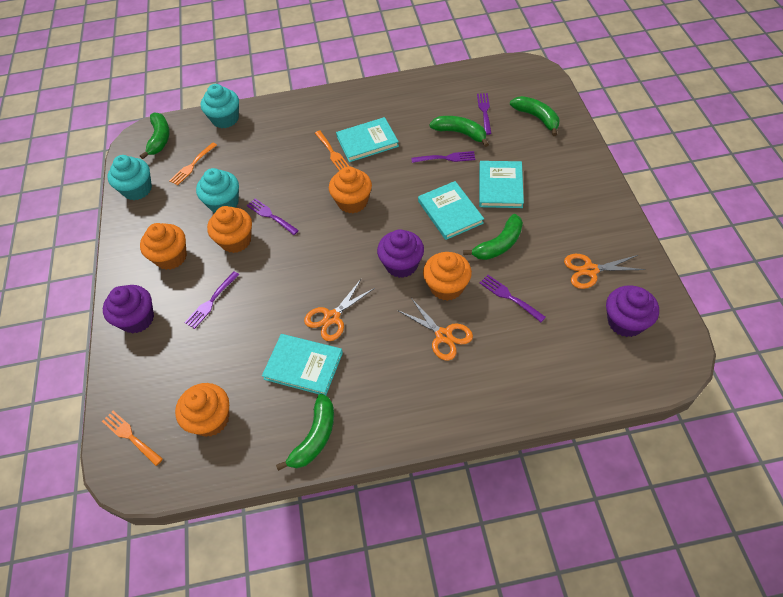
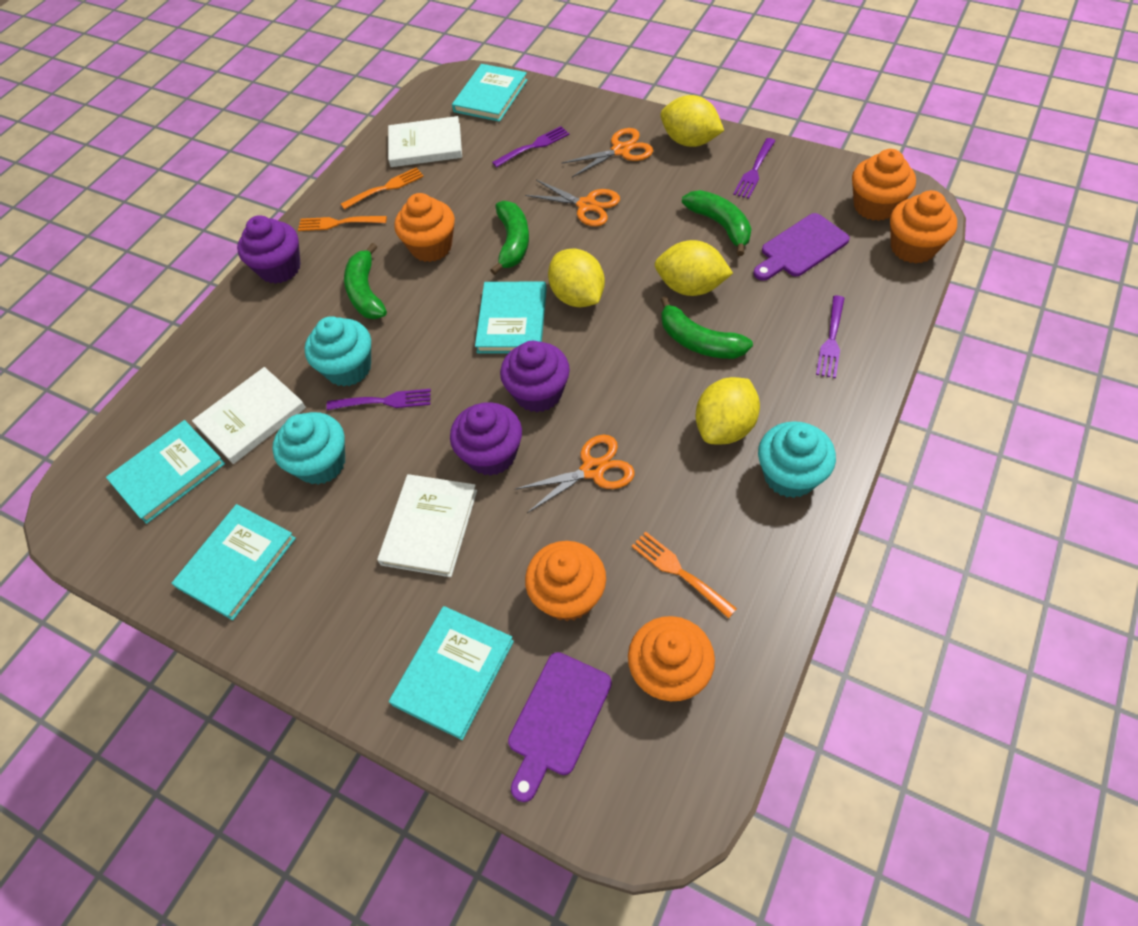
green banana: [140,113,170,159] [276,394,334,471] [429,116,489,147] [463,214,523,260] [510,96,559,136] = 5 -> [344,243,387,319] [490,201,529,275] [661,296,753,359] [682,190,751,256] = 4
purple cutting board: none = 0 -> [508,652,612,802] [753,213,850,281] = 2
purple fork: [184,272,239,329] [247,198,299,235] [411,151,476,163] [477,93,492,135] [480,275,546,322] = 5 -> [327,389,431,410] [492,126,570,167] [733,138,775,199] [816,295,845,378] = 4
turquoise book: [262,334,343,396] [336,117,399,162] [418,181,484,240] [479,161,524,208] = 4 -> [106,420,225,524] [171,504,296,620] [389,606,514,740] [452,64,528,122] [475,281,547,353] = 5
white book: none = 0 -> [192,367,306,464] [377,474,477,577] [388,116,462,167] = 3
yellow lemon: none = 0 -> [548,248,605,307] [655,240,733,296] [661,95,724,147] [695,377,760,444] = 4

